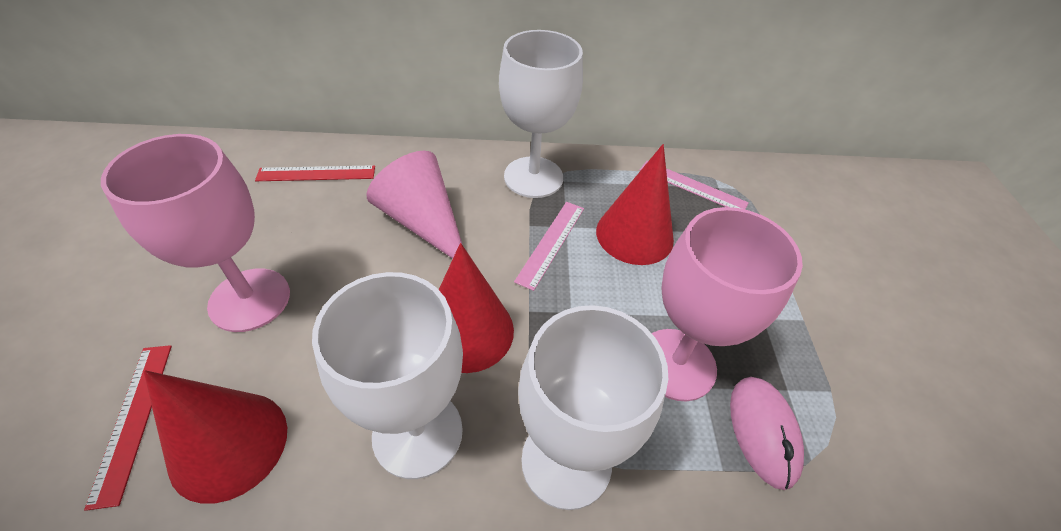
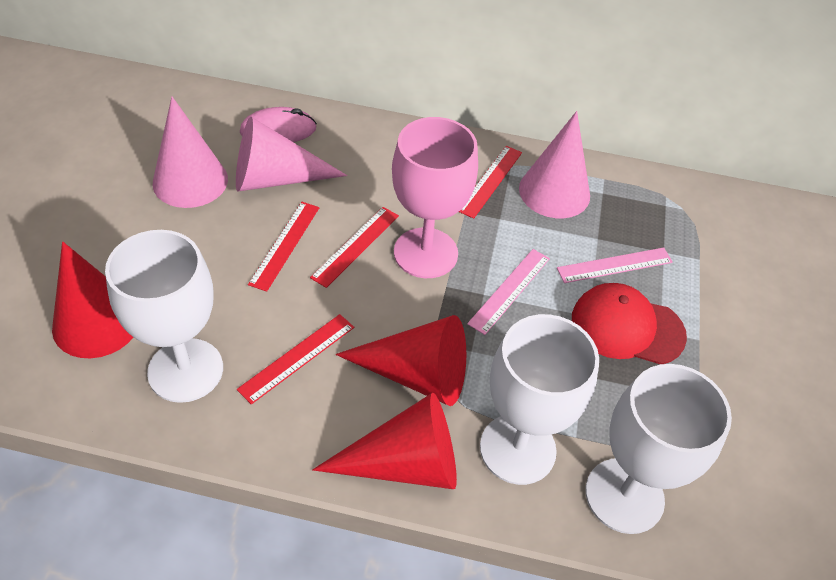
pink cone: [366,151,462,259] = 1 -> [153,97,228,208] [236,116,347,191] [519,111,590,218] = 3
pink goblet: [101,134,290,332] [652,207,803,401] = 2 -> [392,117,478,278] = 1
red cap: none = 0 -> [572,283,687,364] = 1
red ruler: [84,345,172,511] [255,165,375,181] = 2 -> [237,314,354,405] [248,202,319,292] [310,207,399,288] [459,146,522,219] = 4

